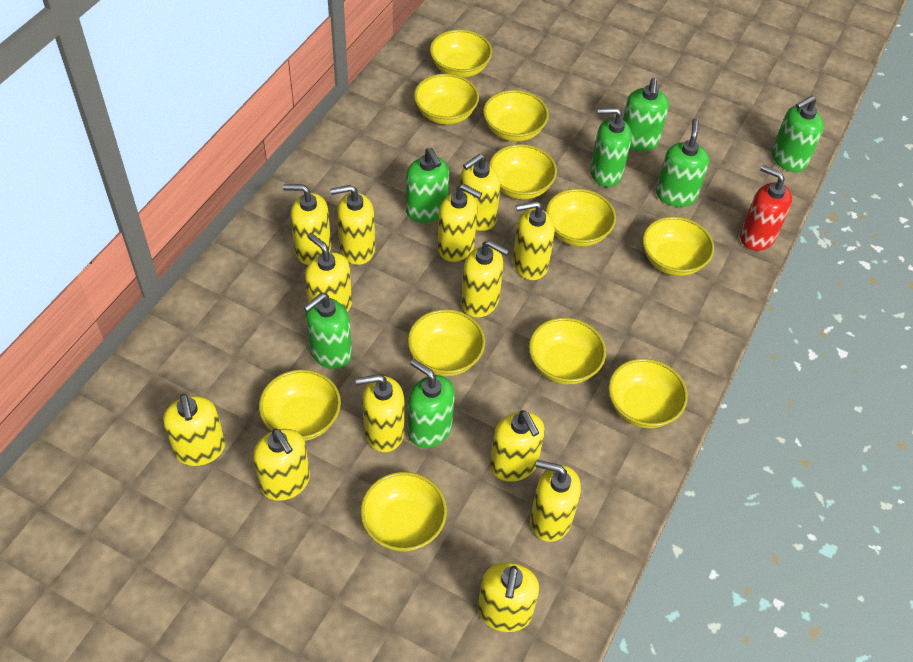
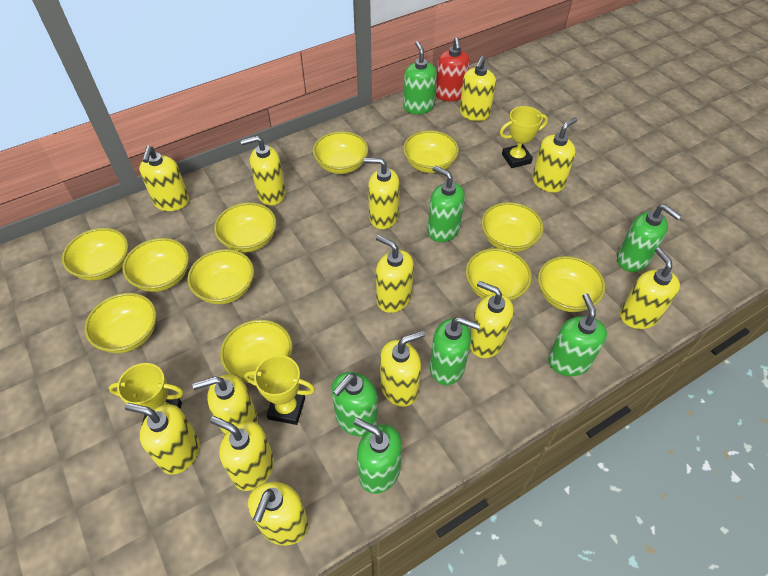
yellow trophy: none = 0 -> [109,363,184,424] [244,355,315,425] [500,106,548,168] = 3

